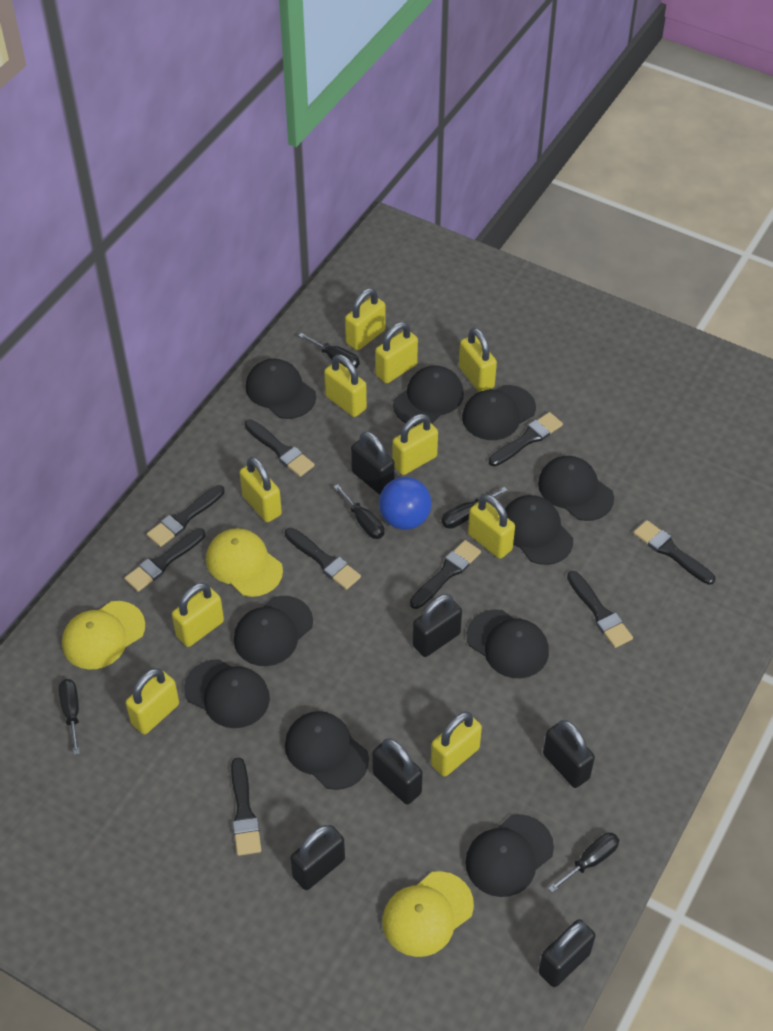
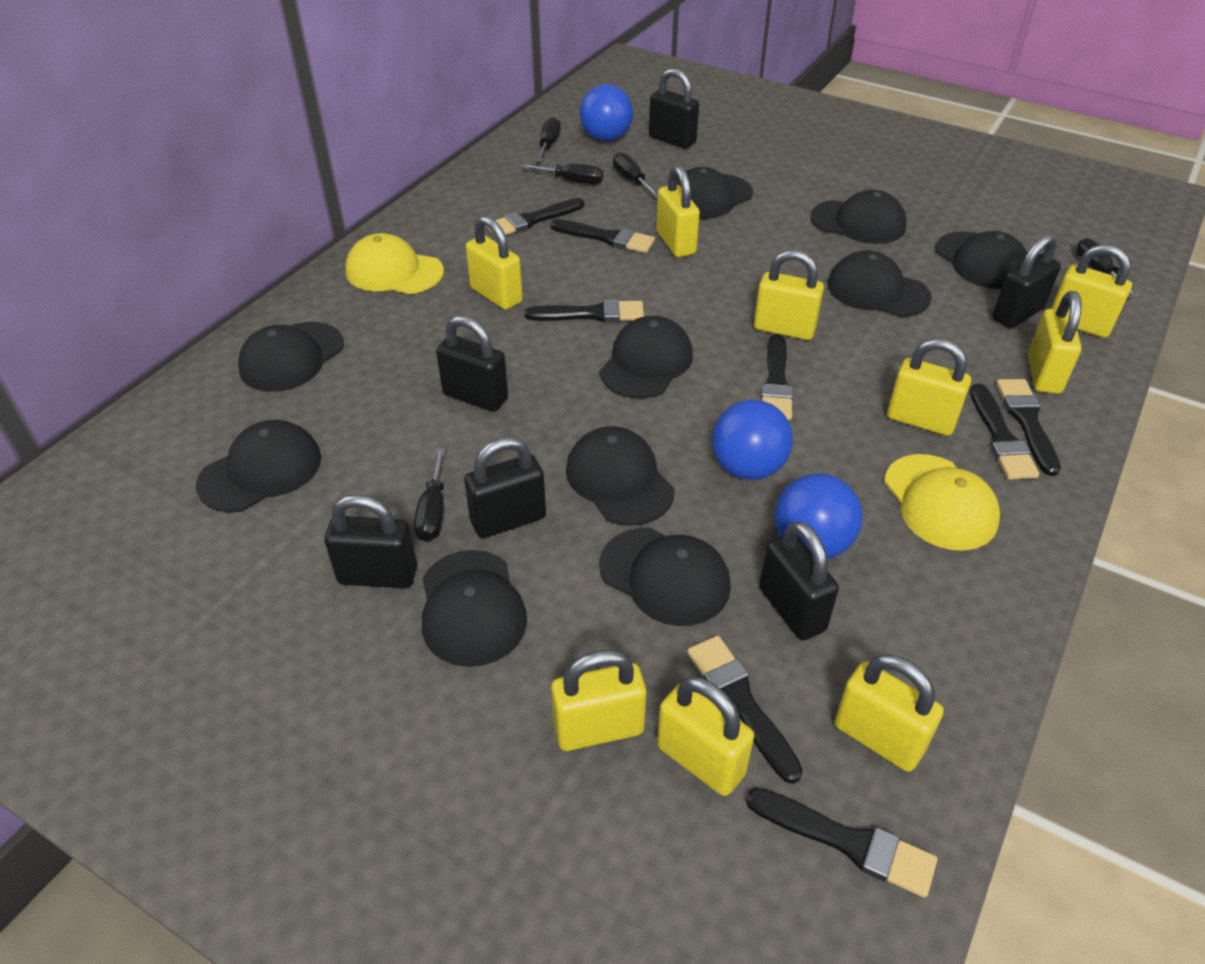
black brush: [124,528,205,592] [147,485,225,547] [231,758,261,856] [244,419,315,477] [285,528,361,590] [410,540,481,609] [489,412,563,466] [567,571,633,648] [633,520,715,585] = 9 -> [486,198,584,236] [524,299,644,322] [550,219,655,253] [687,636,803,784] [746,788,937,898] [761,334,793,420] [970,384,1039,480] [996,379,1061,476] = 8
blue ball: [379,477,432,530] = 1 -> [579,84,633,142] [712,400,793,480] [774,473,863,559] = 3
yellow cap: [62,601,145,670] [206,528,283,597] [382,871,474,957] = 3 -> [345,233,444,294] [884,454,1000,551] = 2
yellow padlock: [126,668,179,734] [172,583,224,647] [239,457,282,522] [324,354,367,417] [345,288,385,350] [375,322,418,383] [392,414,438,475] [431,712,482,777] [459,328,497,392] [468,494,515,559] = 10 -> [466,216,523,310] [551,650,647,751] [656,165,700,257] [657,676,754,796] [754,250,824,340] [834,654,944,772] [887,338,971,436] [1028,291,1082,394] [1051,244,1132,338] = 9

